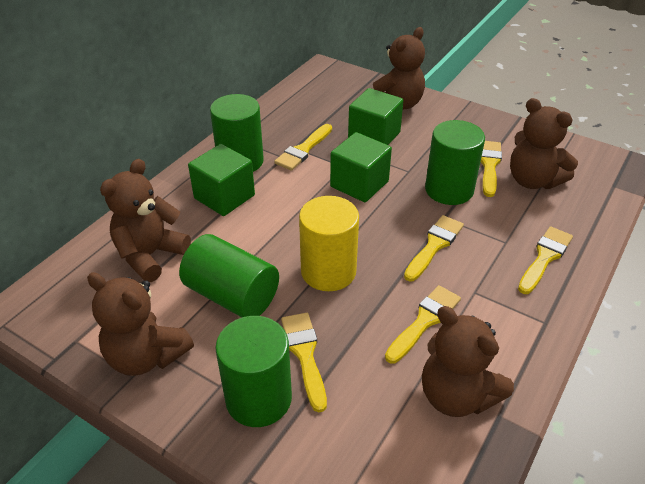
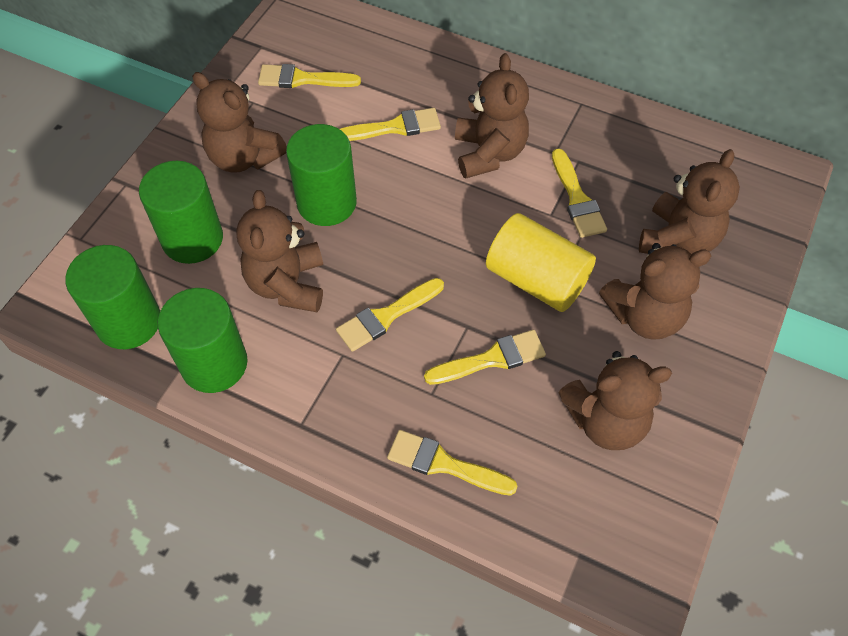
brown teddy bear: [87,272,194,376] [100,159,191,282] [373,27,425,109] [422,306,514,417] [510,98,578,189] = 5 -> [192,72,287,173] [236,190,323,312] [455,53,529,179] [558,351,672,450] [599,243,711,340] [639,149,740,254] = 6
green cube: [188,144,255,216] [330,132,392,202] [348,88,404,145] = 3 -> none = 0

